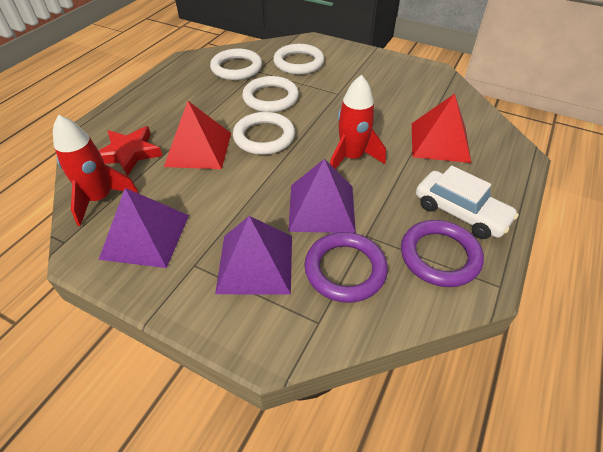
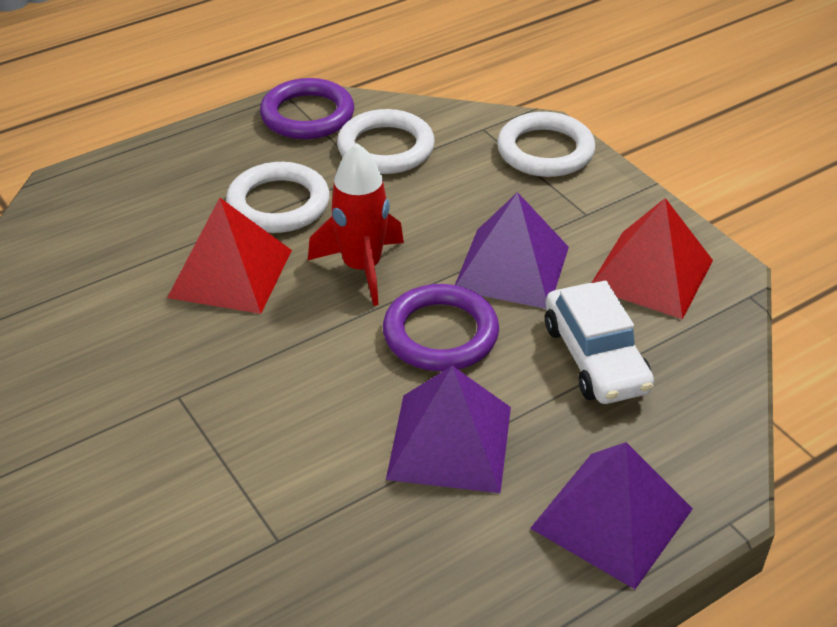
red rocket: [53,115,139,226] [330,75,386,169] = 2 -> [308,143,404,306] = 1
red star: [99,126,162,176] = 1 -> none = 0
white ring: [210,48,262,80] [233,112,295,155] [242,76,299,112] [273,44,324,75] = 4 -> [226,162,330,233] [337,109,435,174] [497,112,595,177] = 3

